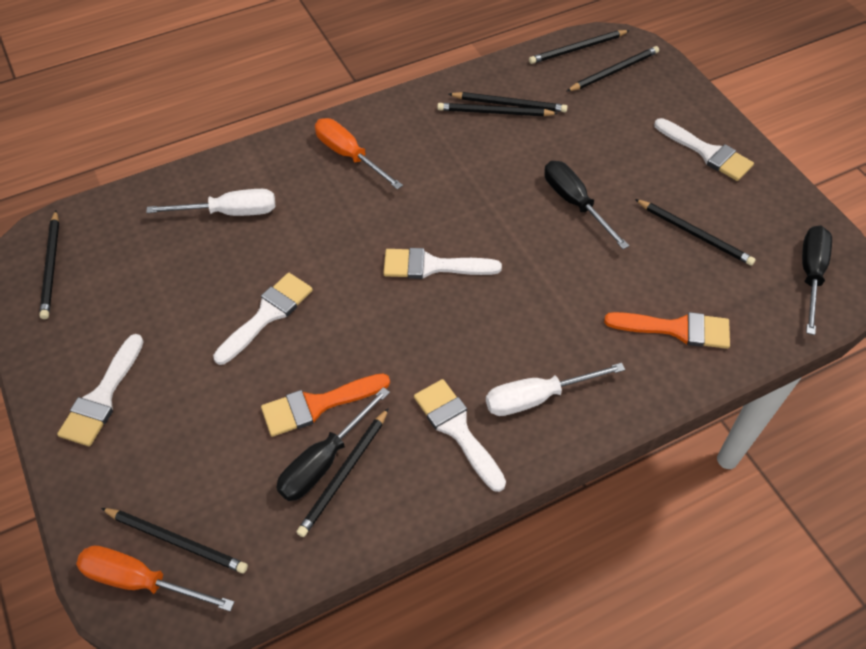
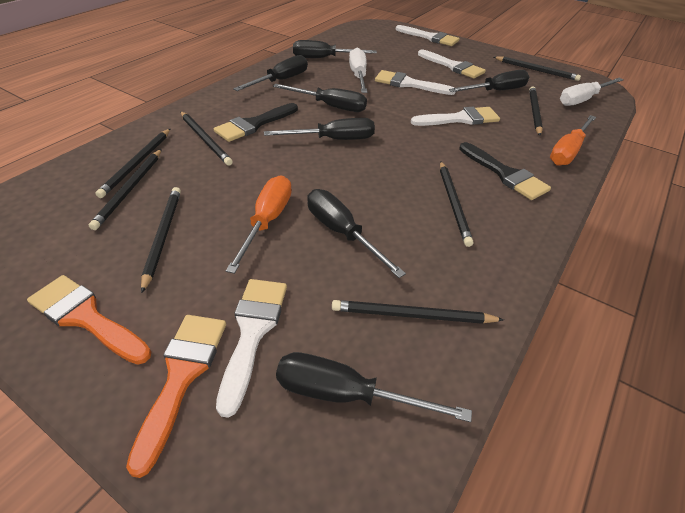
black brush: none = 0 -> [214,103,298,142] [459,142,551,200] = 2
black screwdriver: [276,387,390,501] [544,161,629,249] [802,226,832,335] = 3 -> [233,55,308,91] [264,118,375,140] [273,84,367,112] [276,352,472,422] [293,40,377,58] [307,189,406,278] [449,70,529,92] = 7

